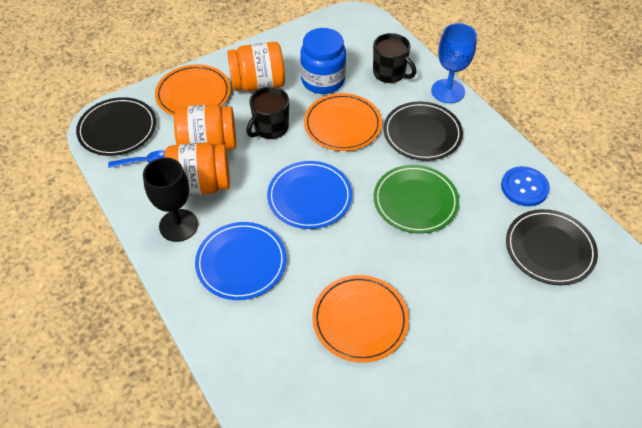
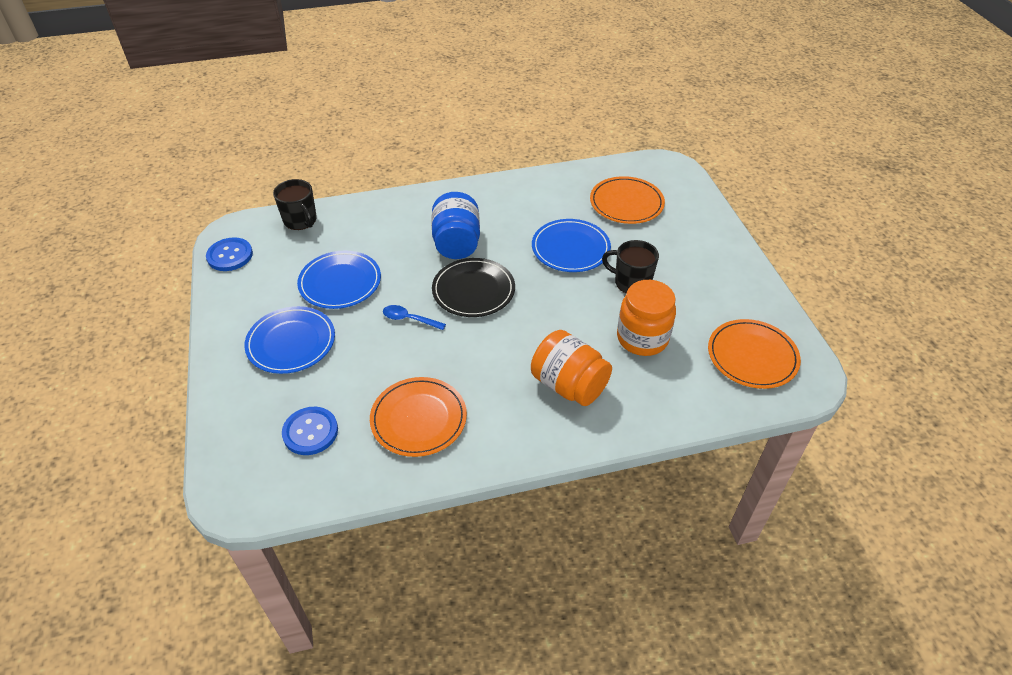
black goblet: [143,158,198,242] = 1 -> none = 0
black plate: [76,97,156,156] [384,102,463,161] [506,209,598,285] = 3 -> [432,258,515,317] = 1
blue button: [501,166,550,206] = 1 -> [206,237,253,271] [282,407,338,455] = 2
blue goblet: [431,23,477,103] = 1 -> none = 0
blue plate: [195,222,286,300] [267,161,352,229] = 2 -> [244,306,335,374] [297,251,381,309] [532,219,611,272] = 3
green plate: [374,165,459,234] = 1 -> none = 0
orange jar: [164,143,230,196] [174,104,236,150] [227,42,285,92] = 3 -> [531,330,612,406] [617,280,676,356] = 2

